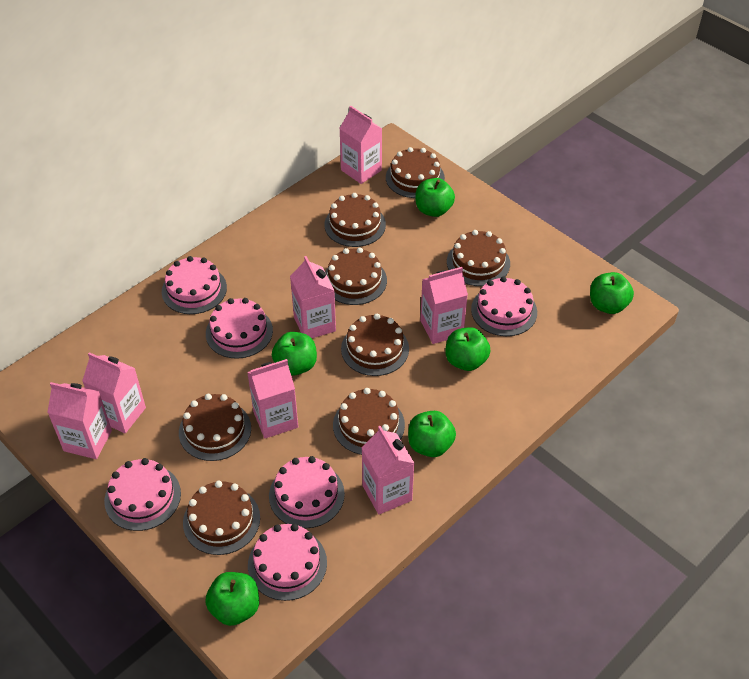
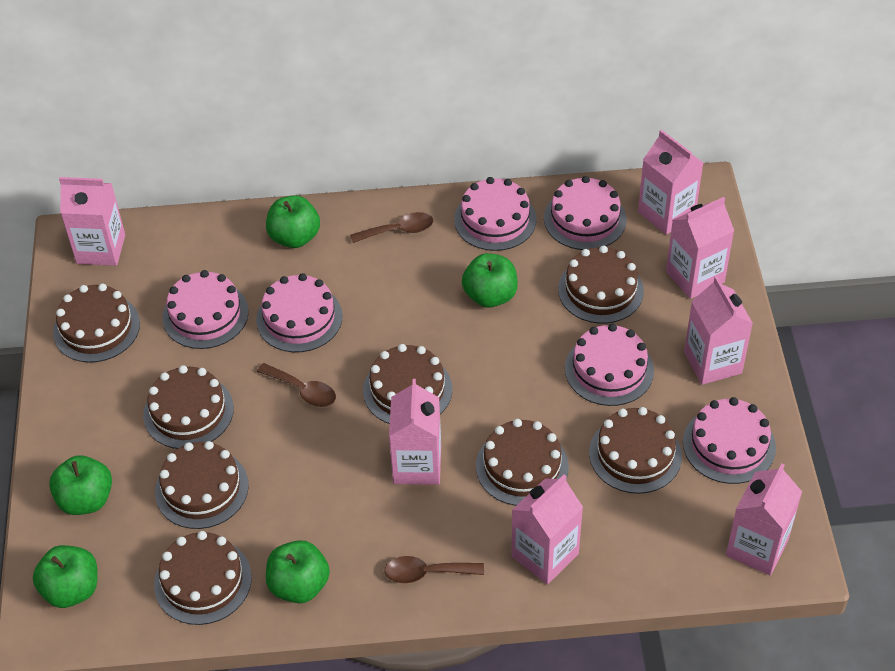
brown spoon: none = 0 -> [257,363,336,407] [350,212,433,243] [384,556,484,583] = 3
green apple: [205,572,259,626] [272,332,317,375] [408,411,456,457] [415,178,455,217] [446,327,491,371] [590,272,634,314] = 6 -> [33,545,98,608] [49,455,112,515] [266,195,320,248] [266,540,330,603] [462,253,518,308] = 5

